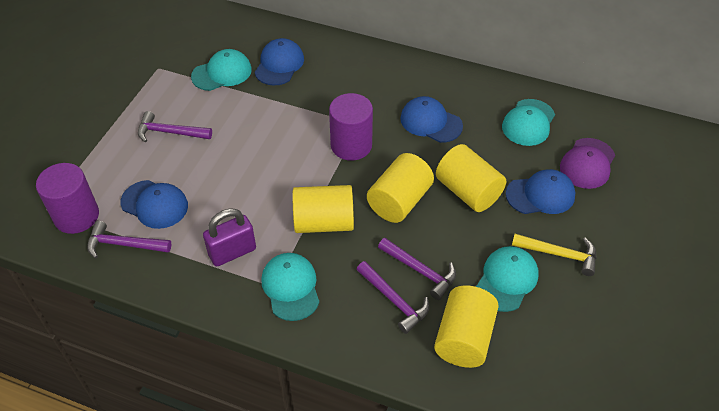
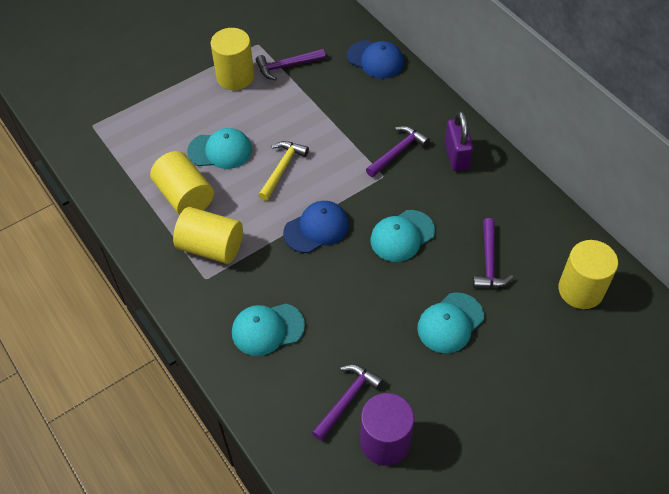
blue cap: [120,180,188,229] [255,38,304,86] [400,96,463,143] [506,169,575,214] = 4 -> [283,201,349,253] [347,40,404,79] = 2
purple cap: [560,138,615,189] = 1 -> none = 0
purple cylinder: [36,163,99,234] [329,93,373,161] = 2 -> [360,393,414,466] = 1

